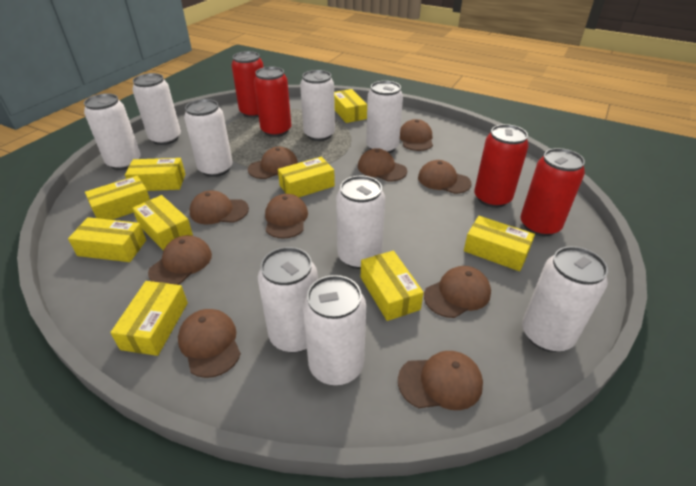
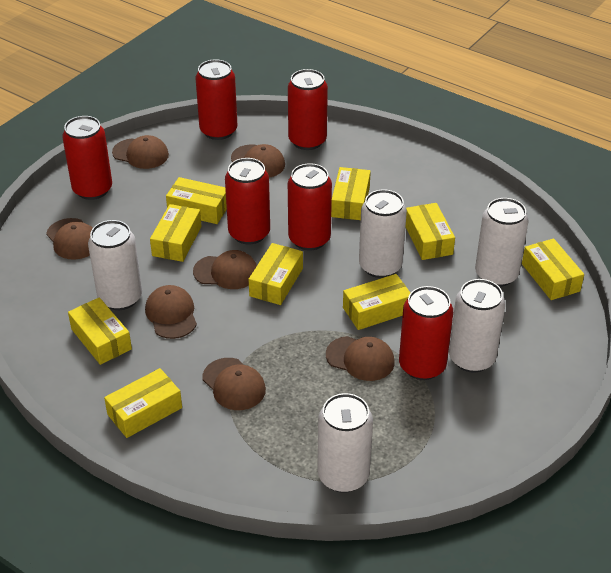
brown cap: [148,235,212,285] [178,309,241,378] [189,190,249,224] [248,147,298,179] [265,194,308,239] [358,148,407,181] [398,351,483,410] [400,119,433,151] [418,160,472,194] [424,266,491,318] = 10 -> [46,218,93,260] [112,135,169,169] [145,285,197,339] [193,250,257,289] [202,358,266,410] [231,144,285,178] [326,336,395,381] = 7
red can: [231,51,263,118] [254,67,291,137] [474,124,529,208] [520,148,585,236] = 4 -> [62,116,112,200] [195,59,237,140] [225,158,270,245] [288,69,328,150] [288,163,332,251] [399,286,453,380] = 6
white can: [84,93,141,170] [132,73,181,145] [184,99,233,177] [258,247,318,353] [300,70,335,141] [303,275,366,385] [336,176,385,269] [366,81,403,153] [522,246,608,352] = 9 -> [88,220,142,310] [317,393,373,493] [359,189,407,278] [449,279,505,373] [475,198,529,287] = 5

